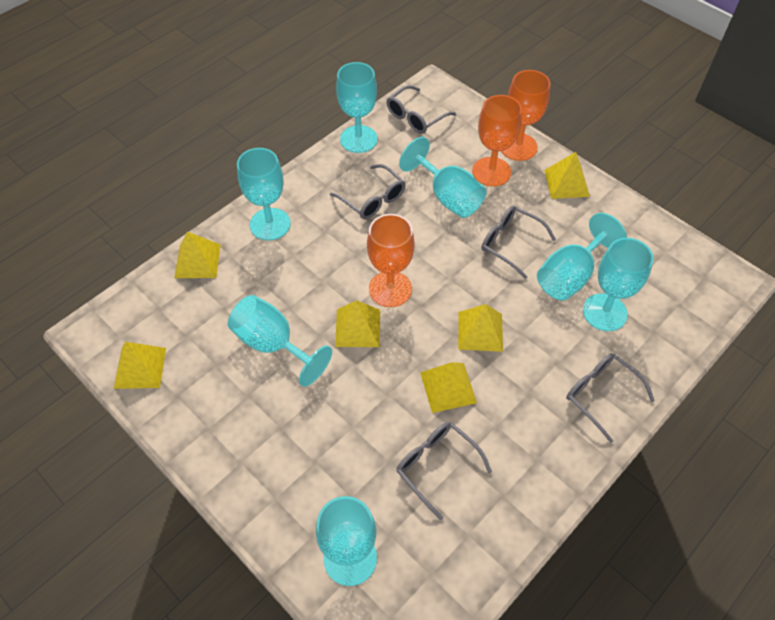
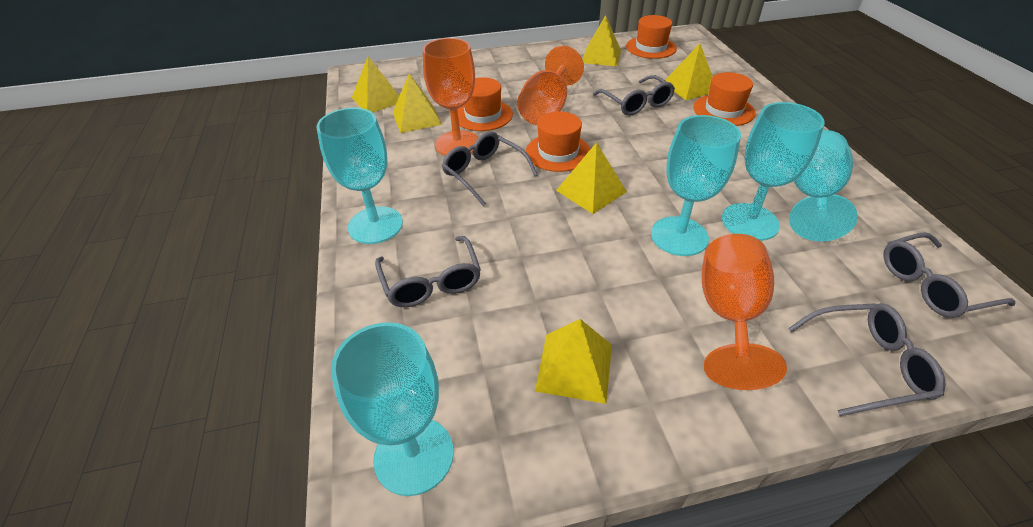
orange hat: none = 0 -> [457,77,513,131] [526,111,590,172] [626,15,677,59] [693,72,756,126] = 4
turquoise goblet: [228,295,332,387] [237,148,291,241] [316,496,377,586] [336,62,378,153] [399,137,487,218] [537,213,627,301] [583,238,654,331] = 7 -> [316,108,403,244] [331,322,454,496] [651,115,741,256] [722,102,825,241] [789,130,858,242] = 5

